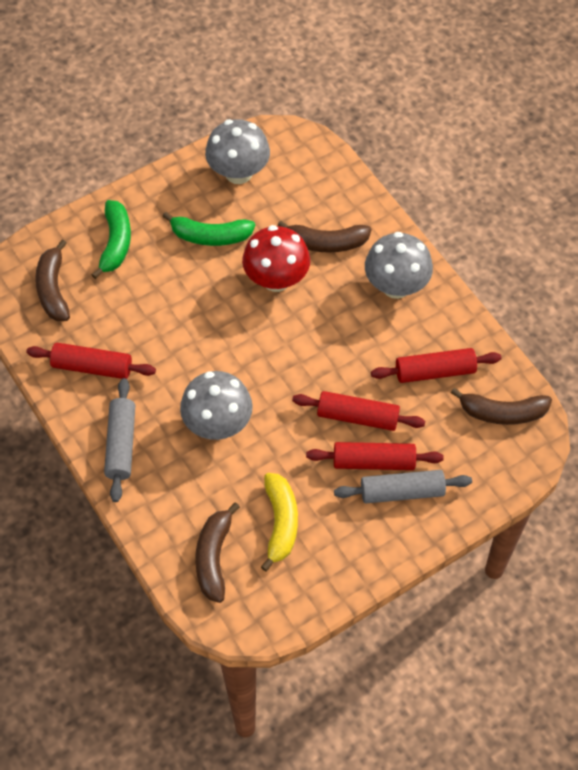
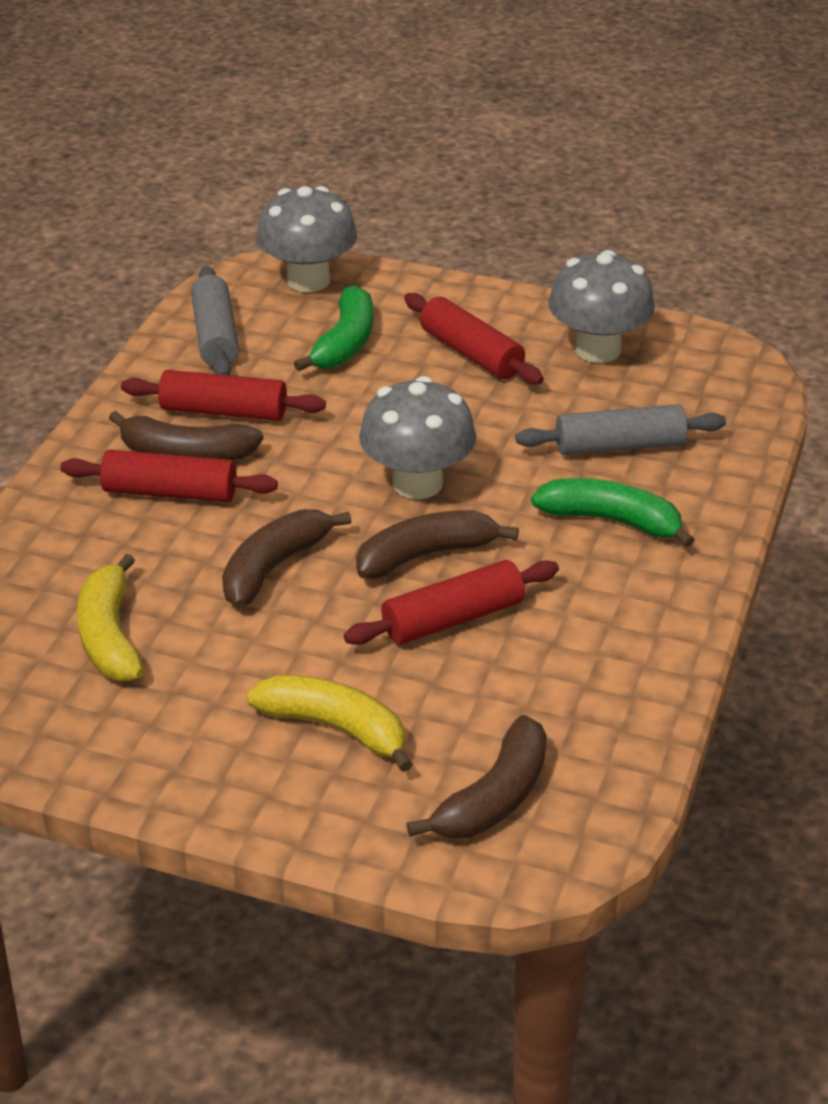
red mushroom: [242,225,310,292] = 1 -> none = 0
yellow banana: [261,473,298,572] = 1 -> [77,554,144,681] [246,675,413,772] = 2

